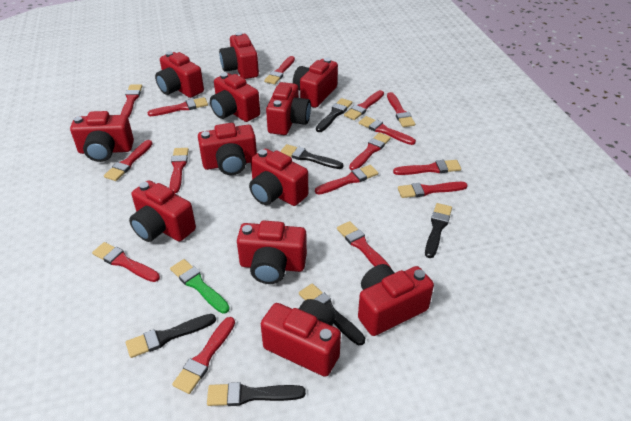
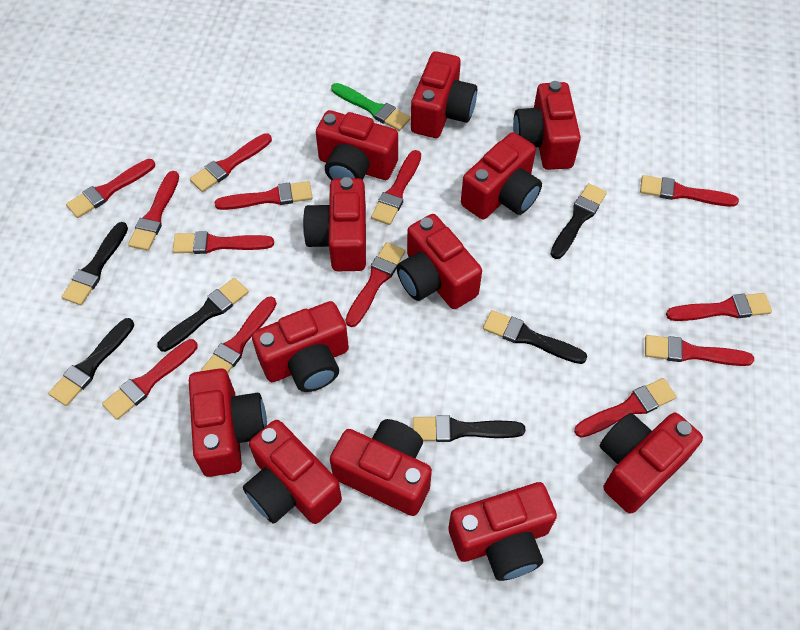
red brush: [92,242,160,282] [104,140,152,181] [121,84,142,118] [147,97,208,116] [170,148,189,194] [172,317,235,394] [264,56,295,84] [315,165,378,195] [337,221,391,268] [344,90,384,120] [349,133,391,170] [359,116,416,145] [387,92,415,127] [393,160,461,175] [398,182,468,198] = 15 -> [66,159,155,218] [102,339,198,420] [128,171,179,251] [173,231,274,254] [190,133,272,192] [201,296,277,373] [215,181,313,210] [345,242,405,327] [371,150,421,225] [574,378,677,437] [640,175,739,207] [645,335,754,366] [666,293,772,321] = 13

